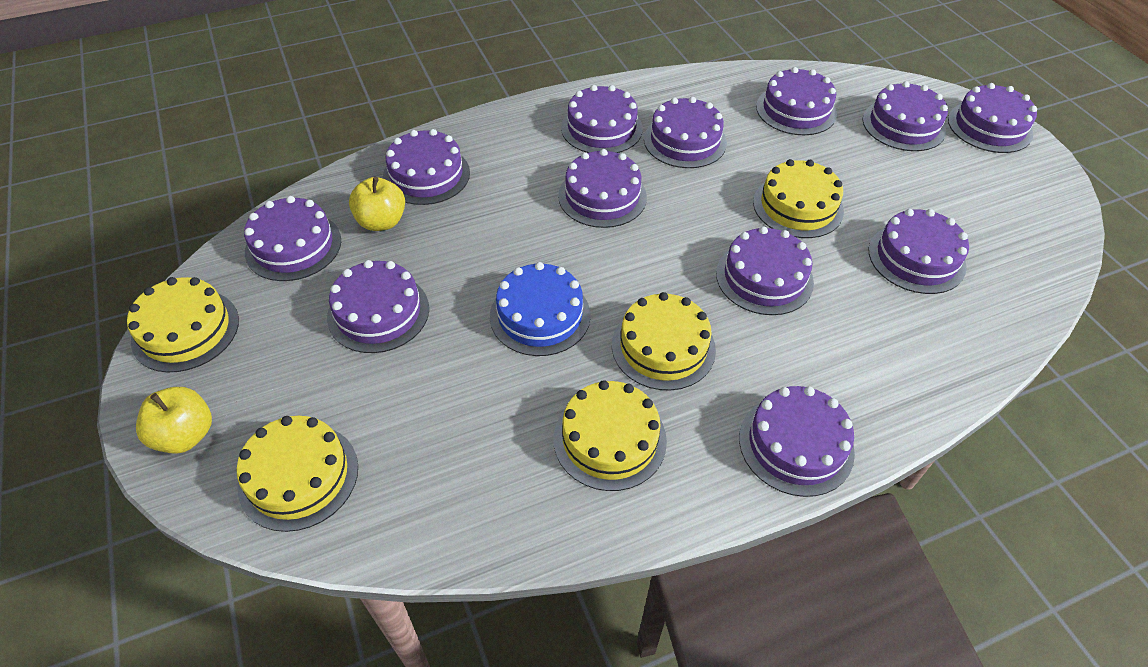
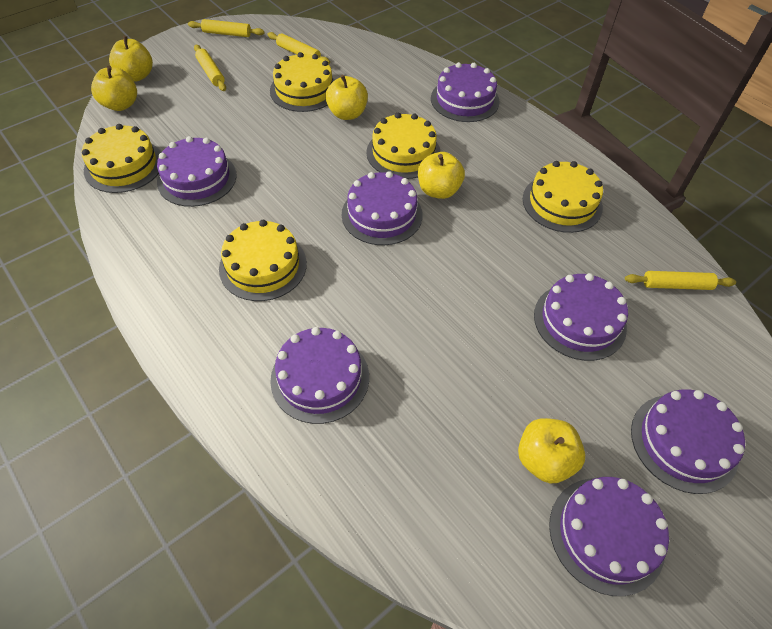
blue cake: [490,262,591,356] = 1 -> none = 0
purple cake: [244,196,341,281] [327,260,429,353] [383,129,470,205] [558,149,647,228] [561,85,643,153] [644,97,727,168] [716,226,814,315] [739,386,855,497] [756,67,837,135] [862,81,948,151] [868,209,969,294] [948,83,1037,153] = 12 -> [157,136,236,207] [270,327,369,424] [342,171,423,245] [431,62,499,122] [534,273,628,361] [549,477,669,596] [631,389,745,494] = 7
yellow apple: [136,387,212,454] [349,177,405,231] = 2 -> [91,66,137,111] [109,36,153,81] [325,75,368,120] [418,152,465,199] [518,418,585,483] = 5
yellow rolling pin: none = 0 -> [188,19,264,37] [194,45,226,91] [267,32,330,64] [625,271,736,290] = 4

